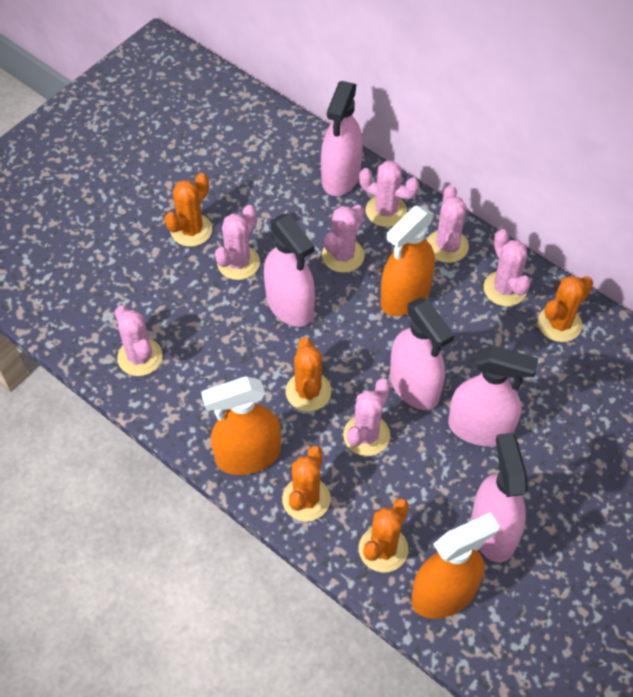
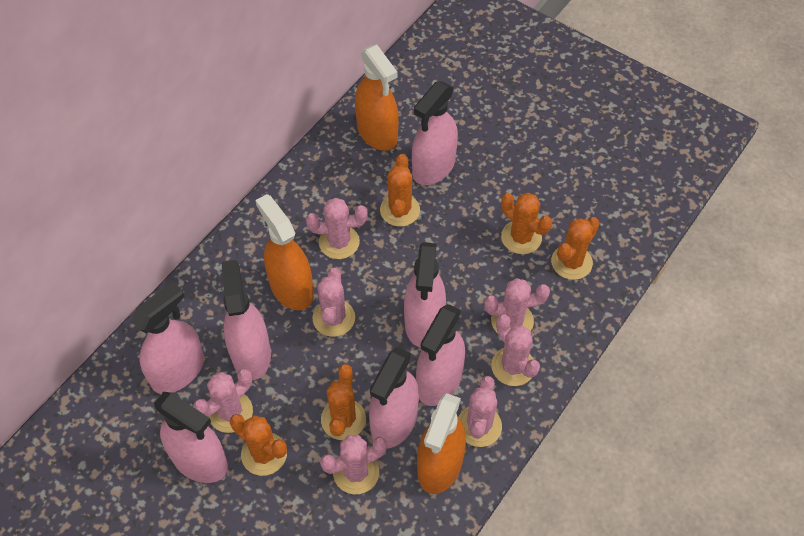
pink spray bottle: [264,214,315,327] [321,81,363,196] [390,297,454,410] [448,345,538,446] [471,433,528,562] = 5 -> [131,282,204,394] [154,392,228,483] [221,260,271,380] [369,348,419,448] [404,242,446,347] [412,81,458,185] [416,304,465,406] = 7

